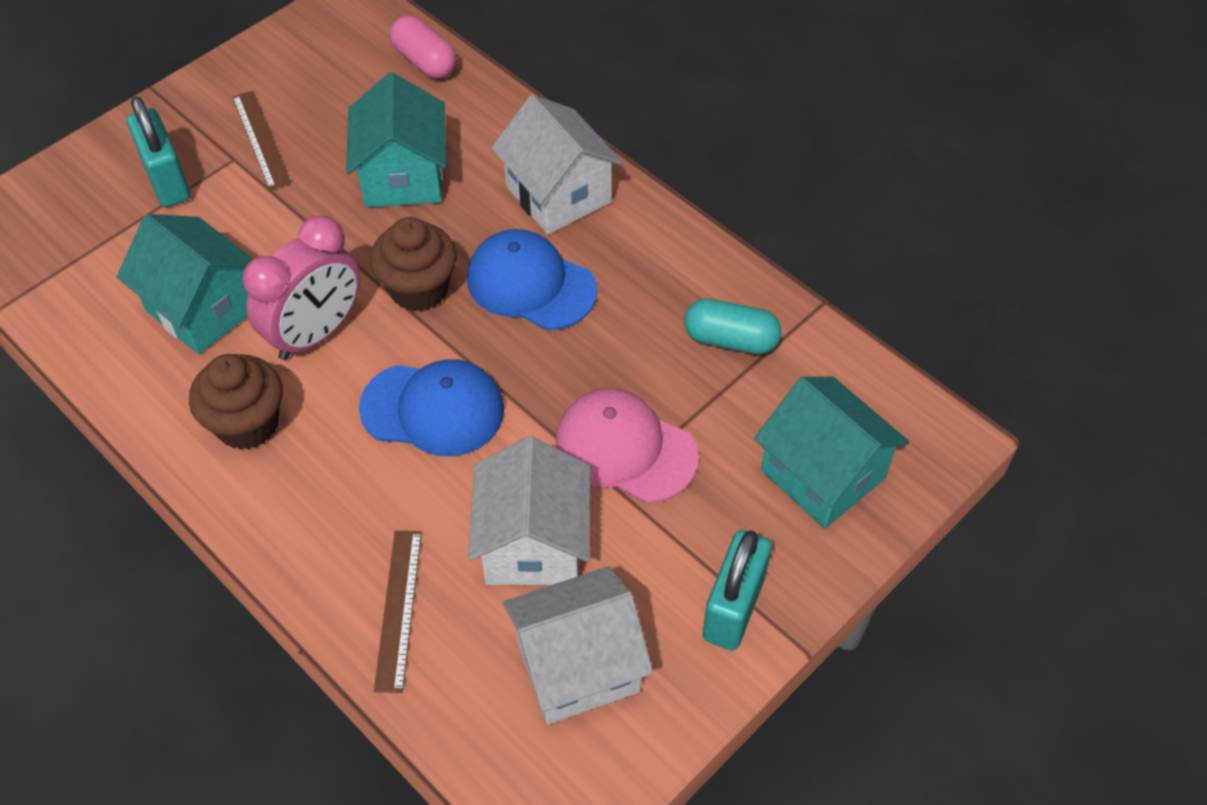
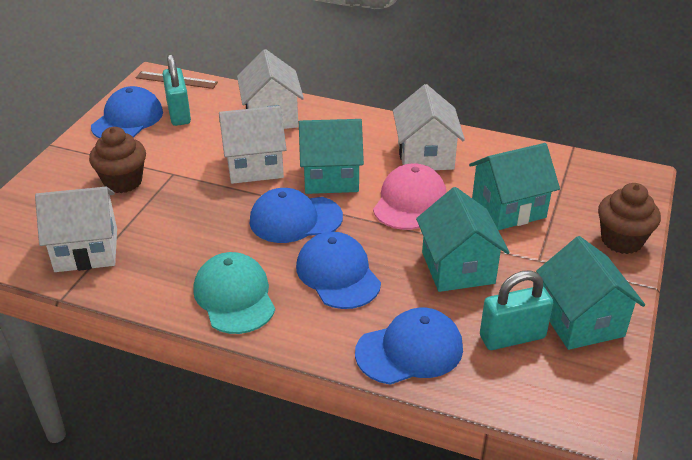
blue cap: [359,359,504,456] [467,229,597,330] = 2 -> [91,86,163,139] [249,188,343,243] [296,232,381,309] [355,307,463,385] = 4
brown ruler: [232,91,291,190] [374,531,422,693] = 2 -> [136,71,218,89] = 1
pink capsule: [390,16,457,79] = 1 -> none = 0
pink clock: [243,216,361,360] = 1 -> none = 0
turquoise cap: none = 0 -> [193,252,275,334] = 1
turquoise capsule: [684,299,781,354] = 1 -> none = 0
turquoise house: [117,214,253,354] [346,72,446,207] [754,377,909,528] = 3 -> [299,119,364,194] [416,187,510,292] [469,143,560,230] [536,236,645,350] = 4
white house: [468,437,590,585] [492,95,623,234] [503,566,653,724] = 3 -> [35,187,117,272] [219,106,287,184] [237,49,304,129] [393,84,465,170] = 4

